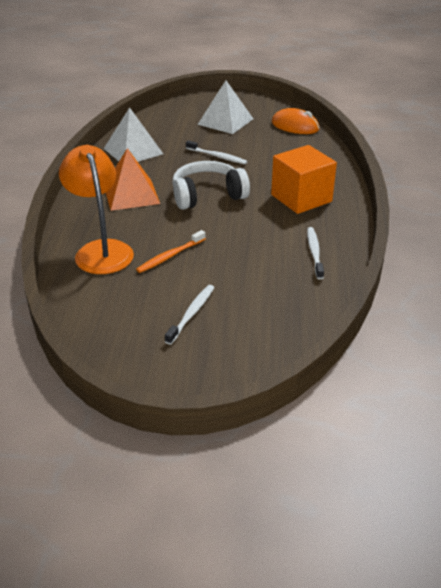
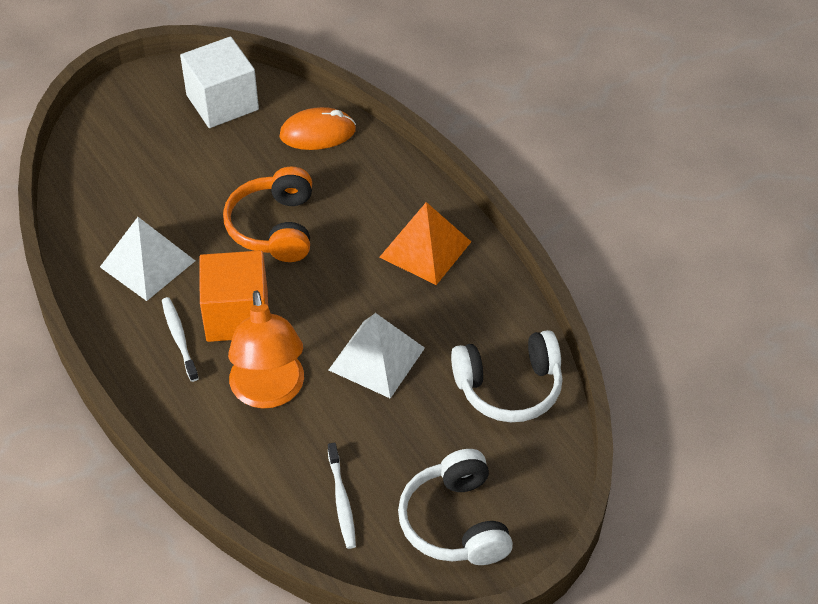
orange headphones: none = 0 -> [223,167,312,262] = 1
orange toothbrush: [136,230,206,273] = 1 -> none = 0
white cube: none = 0 -> [180,36,259,128] = 1
white headphones: [172,161,250,210] = 1 -> [398,449,513,565] [451,330,563,422] = 2
white toothbrush: [165,285,215,345] [186,140,248,164] [307,227,324,280] = 3 -> [162,297,199,382] [328,443,356,549] = 2

